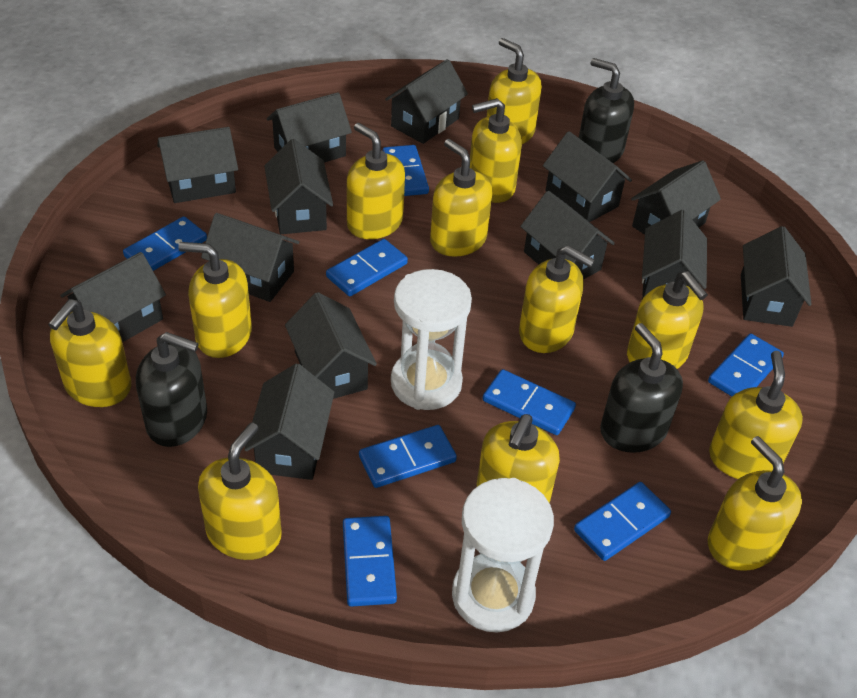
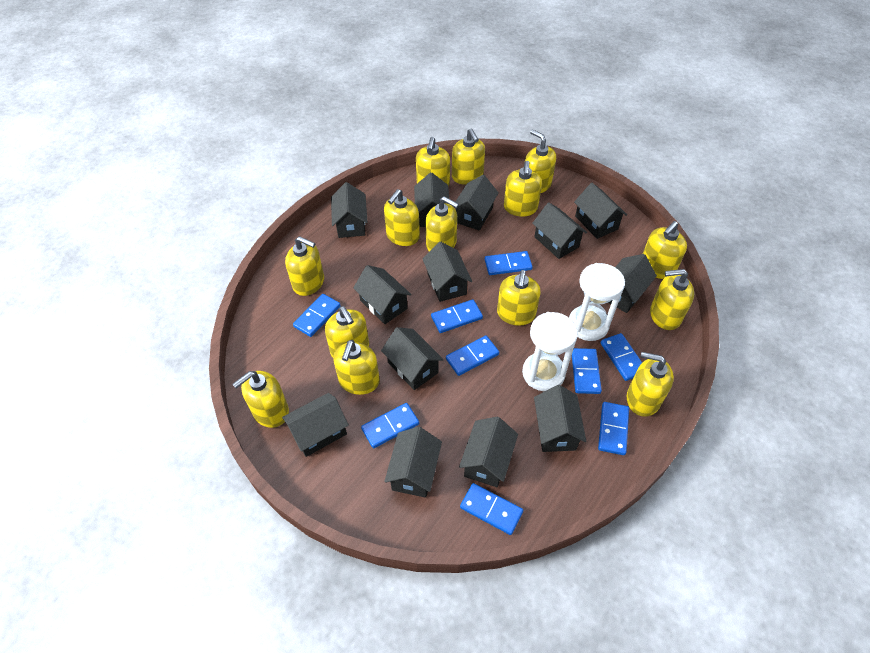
black soap dispenser: [136,332,207,447] [579,58,634,163] [600,323,683,453] = 3 -> none = 0
blue domino: [123,216,207,271] [326,239,408,296] [343,516,397,607] [359,425,457,488] [382,145,429,196] [483,369,576,435] [574,482,671,561] [708,333,784,397] = 8 -> [293,294,341,337] [361,403,419,448] [431,299,483,333] [446,336,499,376] [460,483,523,535] [485,251,533,275] [572,348,602,394] [598,402,629,455] [600,333,642,381] = 9
yellow soap dispenser: [48,299,131,407] [178,242,252,358] [198,422,282,560] [347,123,405,239] [430,139,492,257] [470,98,522,203] [477,414,560,503] [487,38,542,144] [519,245,595,353] [627,271,708,369] [708,436,802,571] [709,351,803,479] = 12 -> [233,371,289,428] [285,236,324,296] [325,306,369,357] [333,340,380,395] [384,189,420,246] [416,137,450,186] [425,196,459,252] [452,128,485,185] [497,270,541,326] [504,161,542,217] [525,129,556,193] [627,352,674,417] [643,221,687,279] [650,269,694,330] = 14

